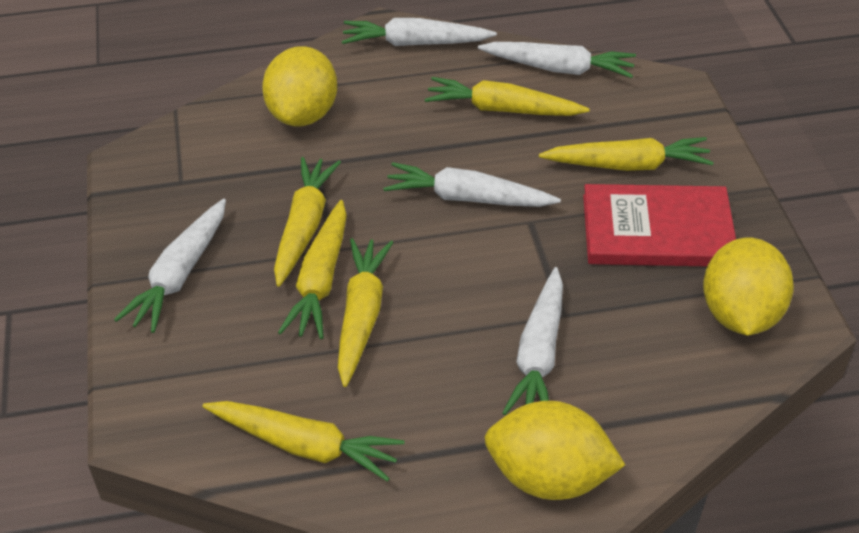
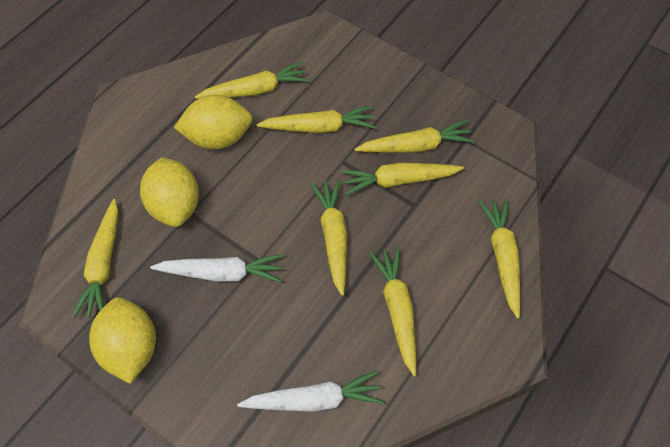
red book: [583,184,736,266] = 1 -> none = 0
white carrot: [114,199,226,333] [342,18,497,46] [383,162,561,207] [478,42,636,78] [502,267,563,415] = 5 -> [150,254,283,283] [237,370,384,412] = 2
yellow carrot: [203,401,405,482] [274,157,341,287] [278,200,347,339] [338,238,393,387] [425,77,590,116] [539,137,714,171] = 6 -> [72,199,118,318] [195,61,309,99] [256,106,375,134] [311,179,347,296] [341,162,464,195] [354,120,475,153] [369,247,416,376] [478,198,520,319] = 8

